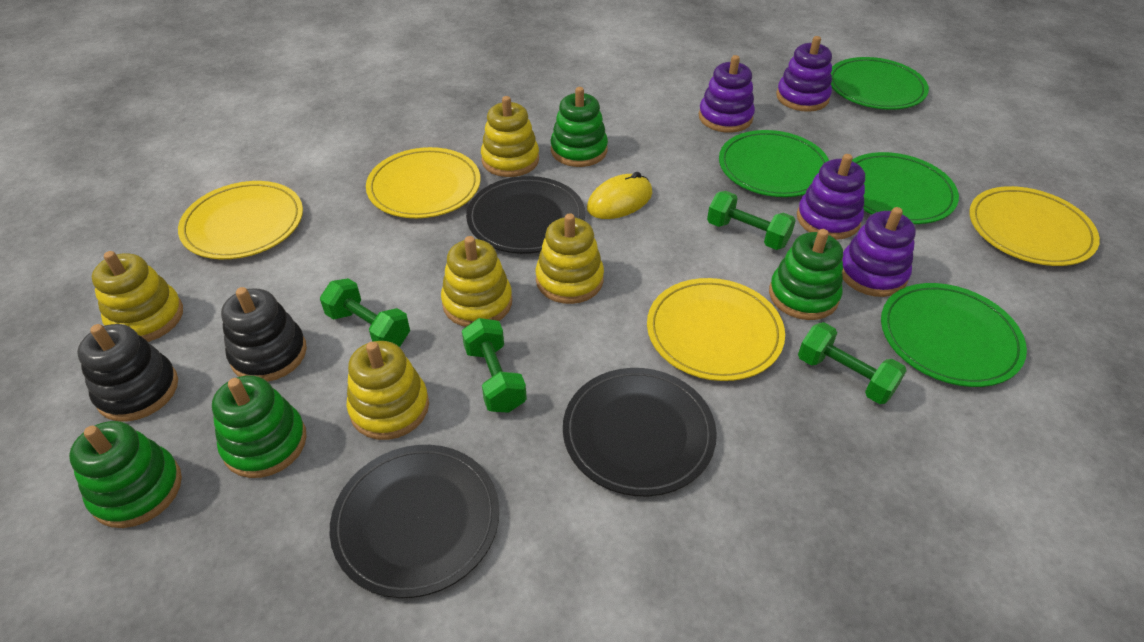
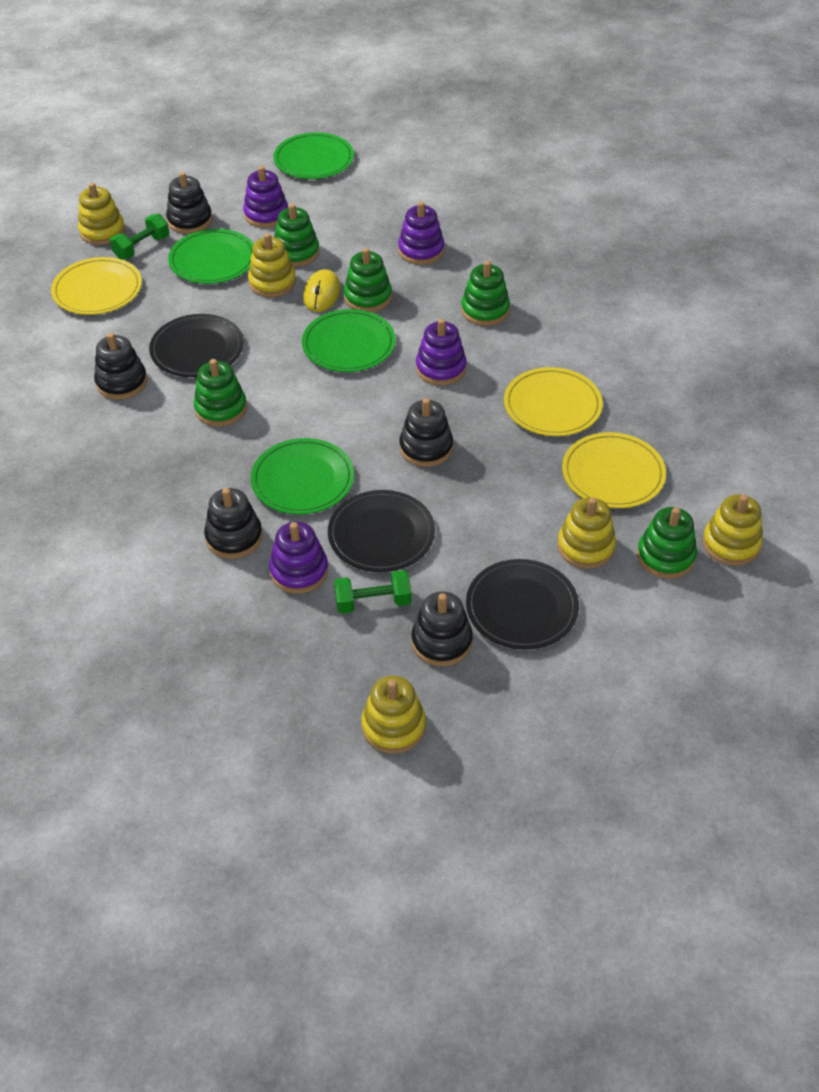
black stacking toy: [77,324,178,422] [221,287,307,382] = 2 -> [94,333,147,400] [166,172,212,234] [204,488,263,559] [399,398,453,467] [411,591,473,666] = 5
green dumbbell: [320,278,410,347] [462,318,527,413] [707,191,796,250] [798,322,907,404] = 4 -> [110,214,169,260] [334,570,412,614] = 2
green stacking toy: [69,421,182,528] [212,375,307,478] [551,87,608,167] [769,229,843,320] = 4 -> [194,359,247,427] [274,203,320,267] [344,248,392,312] [461,261,510,326] [637,507,697,579] = 5
yellow plate: [178,181,303,259] [366,147,480,218] [647,278,785,381] [969,186,1100,266] = 4 -> [51,257,142,315] [504,367,603,436] [562,432,666,508] = 3

